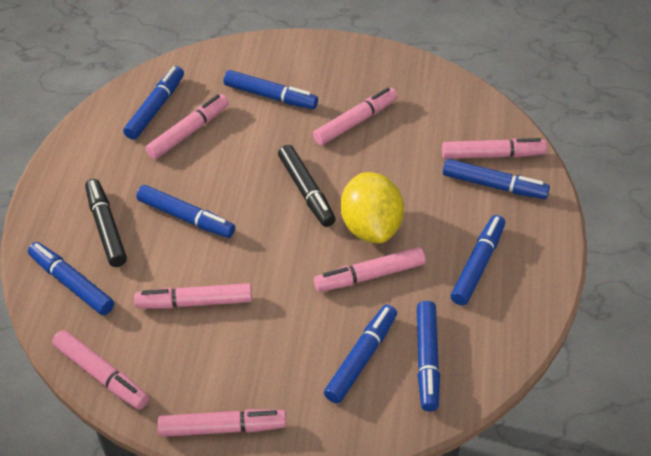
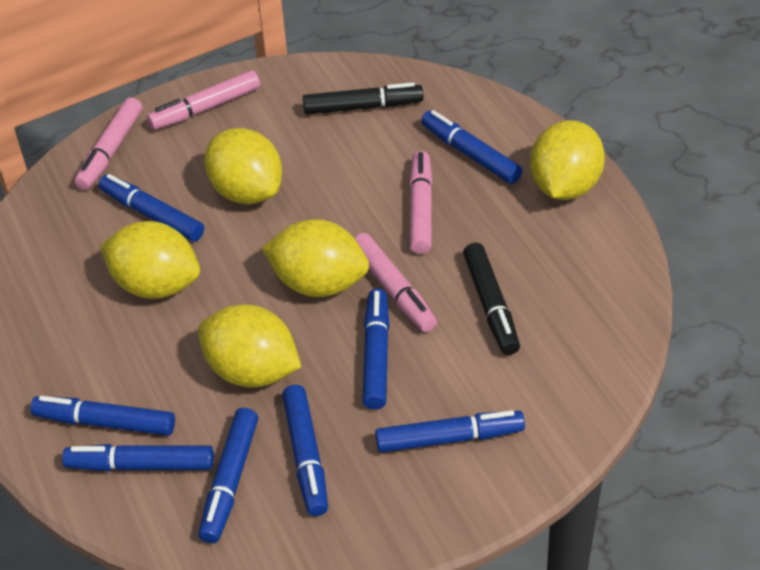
pink marker: [52,330,149,410] [134,283,252,309] [146,94,229,159] [158,409,286,437] [313,87,398,145] [314,247,425,292] [442,138,547,159] = 7 -> [74,98,142,190] [147,70,260,130] [354,233,437,332] [409,151,433,254] = 4
yellow lemon: [341,172,404,243] = 1 -> [100,221,200,299] [198,304,301,388] [204,128,282,204] [262,219,369,297] [530,120,605,200] = 5

